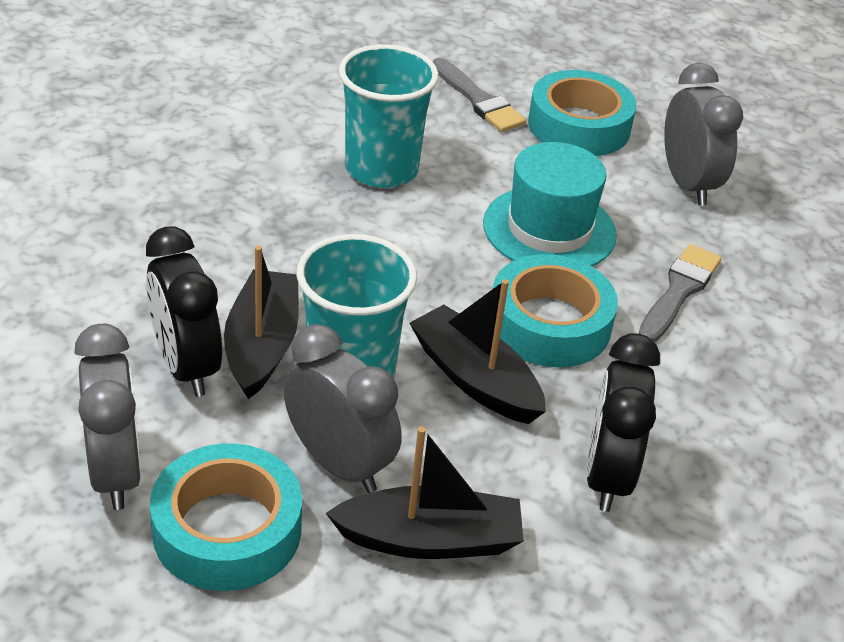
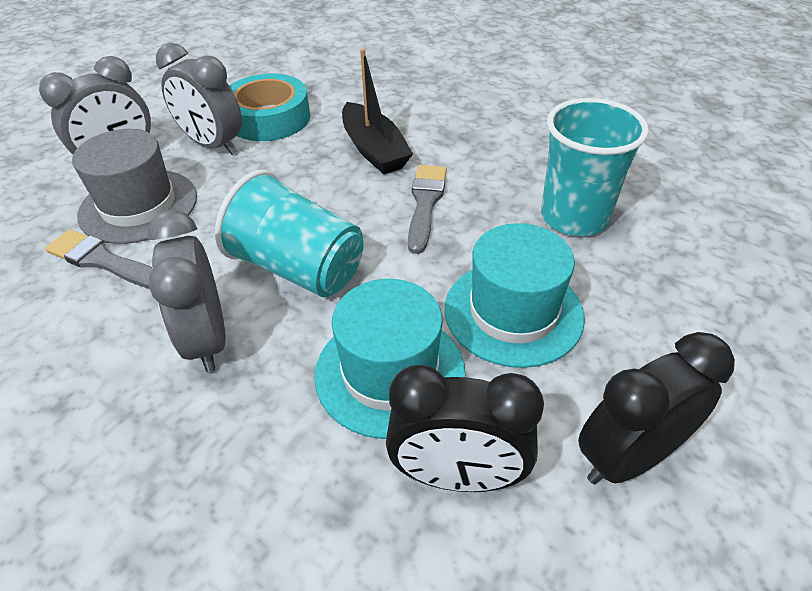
black boat: [224,246,299,399] [326,426,524,559] [410,279,546,424] = 3 -> [342,49,413,174] = 1
grey hat: none = 0 -> [72,129,197,244] = 1
turquoise hat: [483,142,617,266] = 1 -> [314,279,466,439] [444,223,585,368] = 2
turquoise tape: [150,443,302,591] [493,254,618,368] [528,70,636,156] = 3 -> [230,74,310,141] = 1

